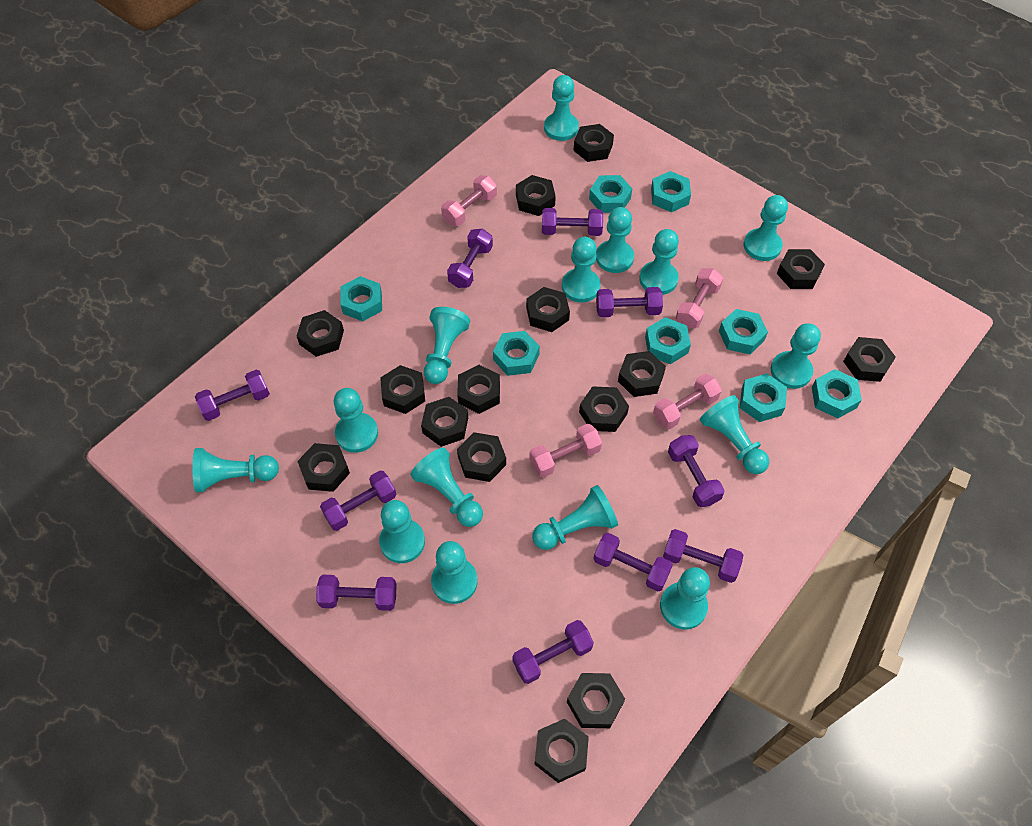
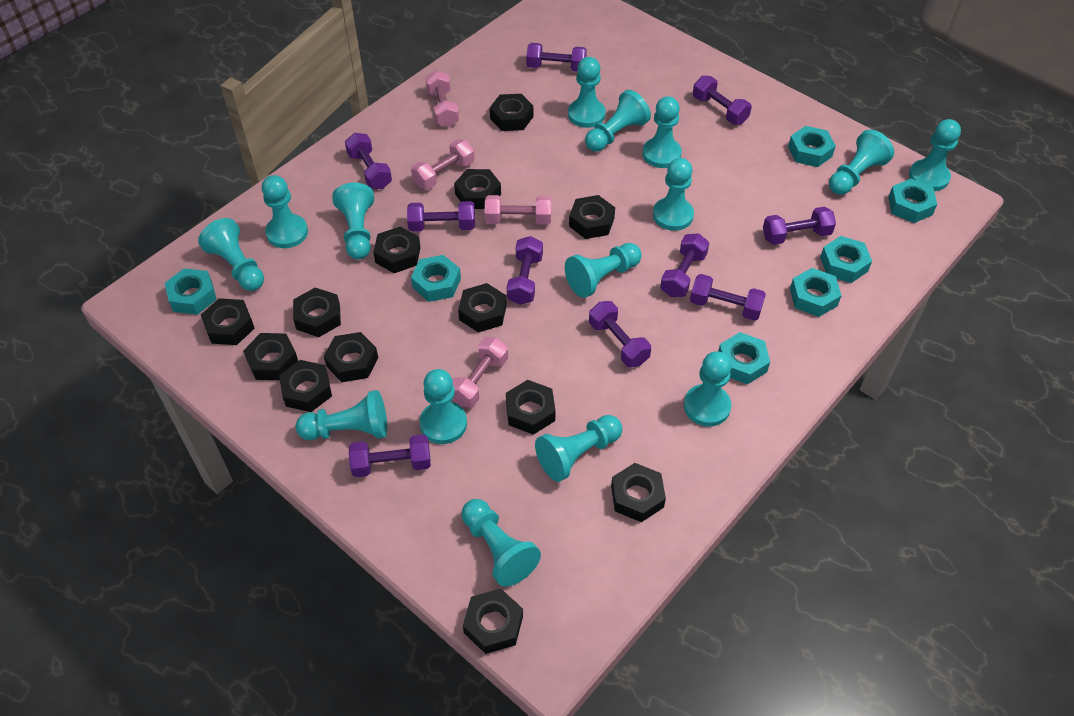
black nut: [297,310,344,357] [297,443,350,492] [380,365,425,414] [421,397,468,447] [457,365,500,414] [457,432,506,482] [516,175,556,216] [526,287,570,332] [534,719,589,783] [567,673,625,728] [573,124,614,162] [579,386,629,432] [618,351,666,397] [777,249,825,289] [843,337,896,382] = 15 -> [201,298,255,345] [243,333,298,380] [279,360,332,412] [293,288,341,337] [324,332,378,382] [373,227,421,273] [454,169,501,209] [458,283,507,333] [463,589,523,654] [490,94,533,131] [506,380,556,435] [569,195,615,239] [611,463,666,522] = 13
turquoise nut: [341,276,382,322] [493,331,540,376] [589,175,632,213] [645,317,691,364] [651,171,691,212] [719,309,768,354] [740,374,787,422] [812,369,862,418] = 8 -> [165,268,217,315] [411,255,461,302] [718,332,770,385] [788,126,836,167] [790,268,842,317] [820,236,872,283] [888,179,937,223] = 7

